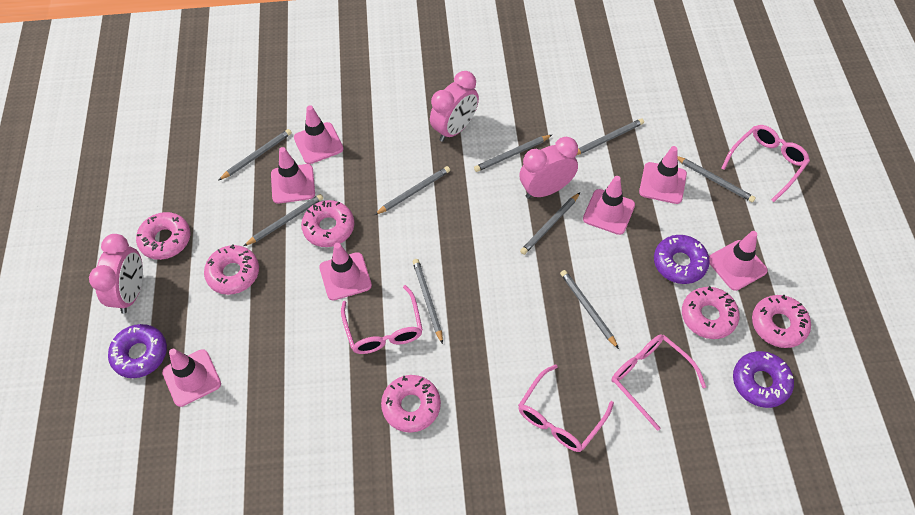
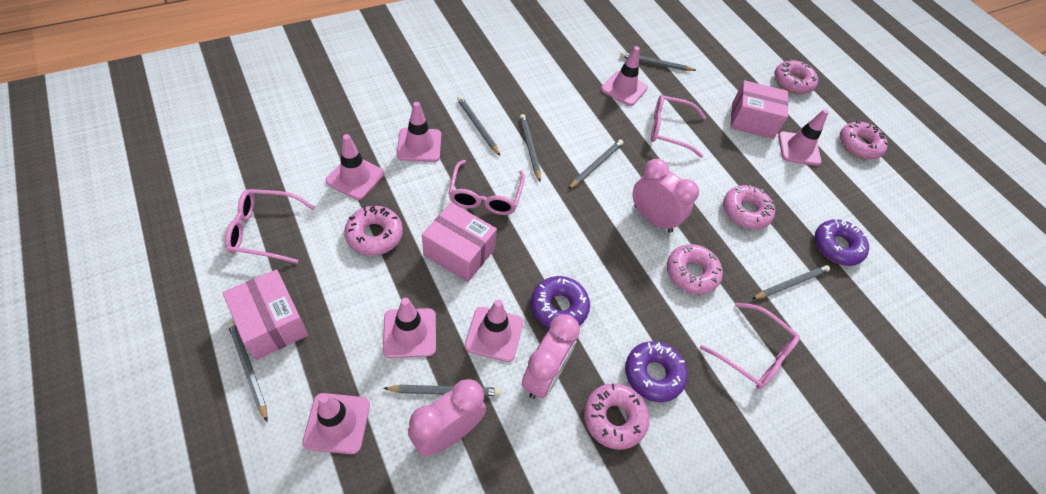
grey pencil: [219,129,292,180] [244,194,323,246] [375,166,450,215] [413,259,443,344] [474,135,552,172] [520,192,580,255] [560,270,619,349] [577,118,644,155] [678,156,756,202] = 9 -> [228,321,268,422] [383,385,501,396] [457,96,500,156] [520,114,541,181] [568,139,623,189] [620,52,696,71] [752,265,830,299] = 7
pink box: none = 0 -> [222,269,308,360] [422,202,497,282] [730,80,788,139] = 3

